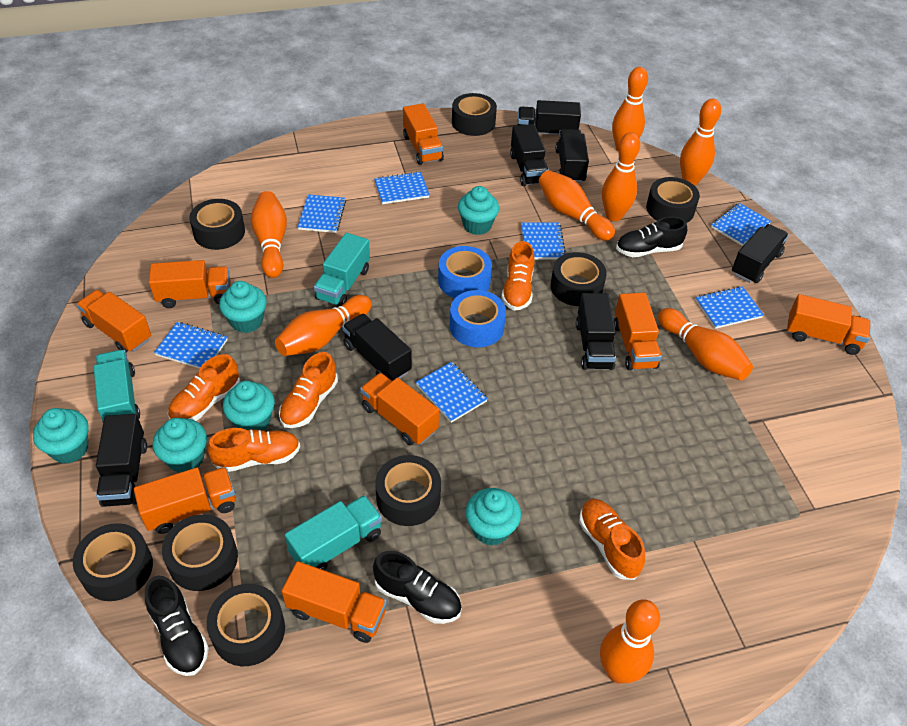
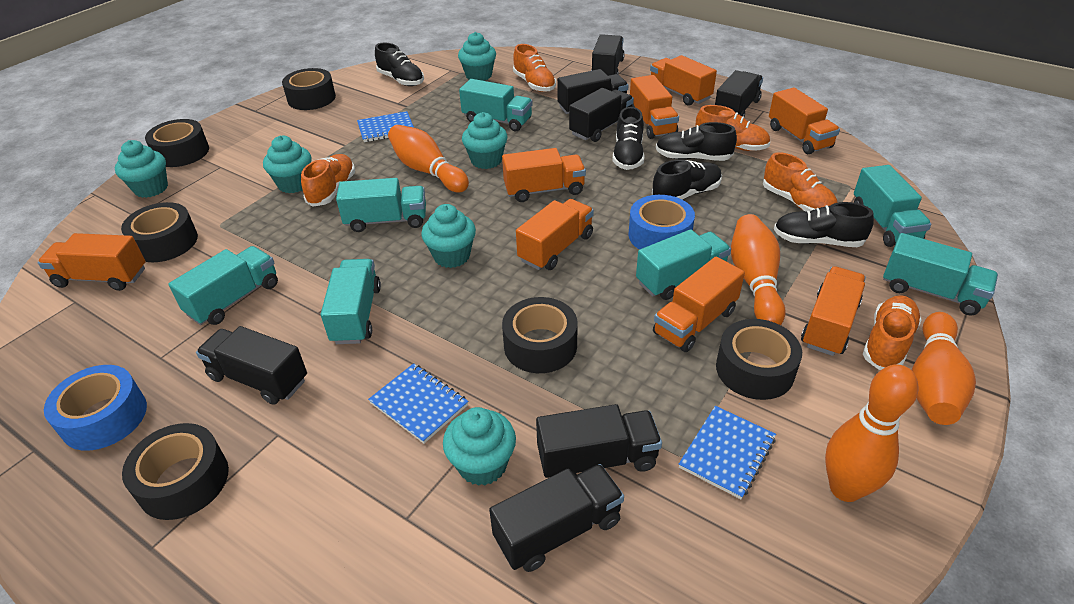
black shoe: [145,576,209,676] [373,551,462,624] [616,217,687,257] = 3 -> [375,43,424,86] [612,107,645,170] [652,160,722,199] [656,122,737,161] [774,202,874,247] = 5
black tape: [73,523,153,601] [162,514,238,591] [189,199,245,250] [207,584,285,666] [375,455,441,526] [452,93,497,136] [550,252,607,306] [646,177,700,223] = 8 -> [121,202,198,262] [122,423,229,520] [145,119,209,167] [282,68,336,110] [502,297,578,373] [716,319,802,400] = 6
blue notebook: [154,322,228,369] [298,194,346,233] [374,172,430,204] [416,362,488,423] [521,222,566,260] [695,286,764,329] [711,203,771,246] = 7 -> [357,111,414,142] [368,363,468,444] [679,406,776,499] = 3
orange bowling pin: [251,191,287,278] [275,295,372,356] [538,170,615,241] [600,600,660,684] [602,132,640,221] [612,67,648,151] [658,308,753,381] [680,99,721,186] = 8 -> [388,125,469,192] [731,214,786,325] [825,364,918,502] [912,312,976,425] = 4
turquoise truck: [94,350,140,422] [285,495,382,570] [314,233,370,306] = 3 -> [168,246,278,325] [321,259,381,344] [336,178,426,232] [459,79,533,131] [636,229,731,300] [854,165,931,247] [883,233,998,316] = 7

